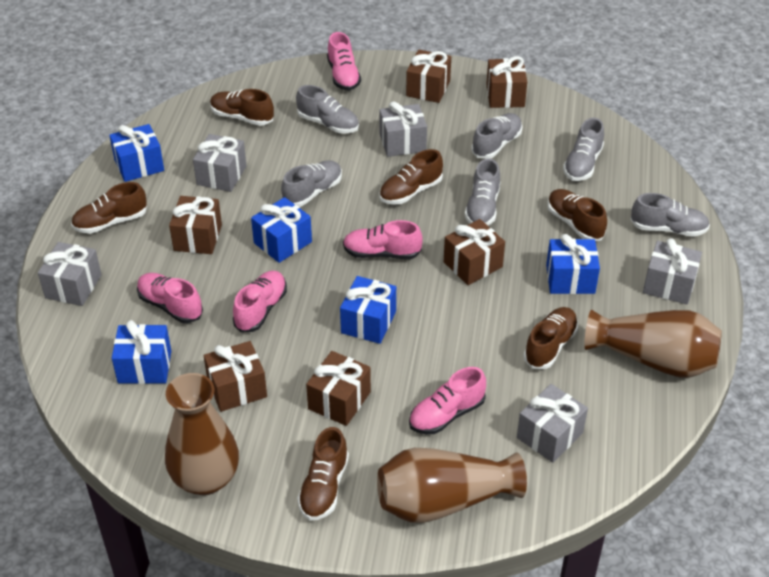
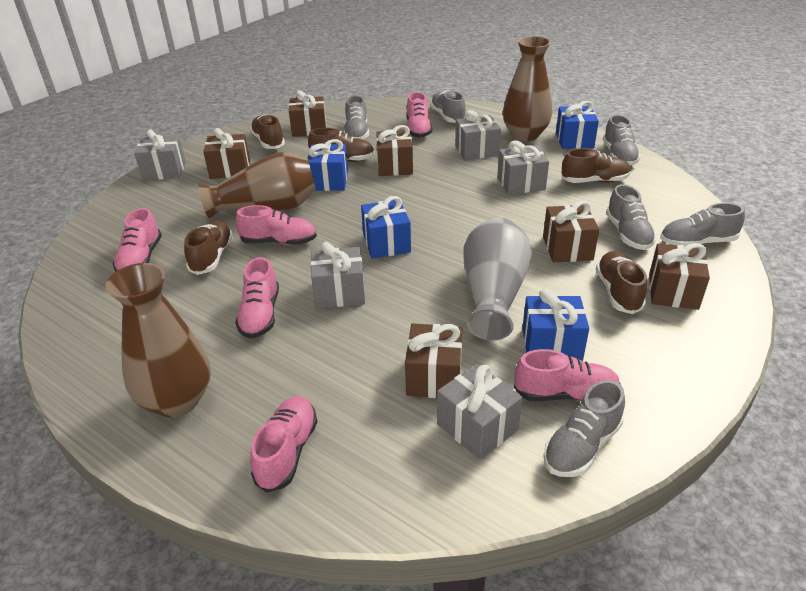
blue gift: [109,124,164,182] [112,320,171,384] [251,197,312,263] [340,276,396,344] [546,234,600,294] = 5 -> [308,139,348,191] [361,196,411,259] [522,289,589,361] [556,101,599,149] = 4
brown shoe: [71,182,147,234] [210,89,274,126] [297,427,349,520] [379,149,443,204] [524,307,578,369] [547,189,607,241] = 6 -> [184,220,233,275] [250,115,285,149] [308,128,375,162] [561,148,631,183] [596,251,647,314] = 5
grey vase: none = 0 -> [463,217,532,340] = 1
pink shoe: [137,273,203,323] [233,271,287,333] [327,32,361,91] [343,220,423,259] [409,367,486,434] = 5 -> [113,208,162,272] [235,257,279,339] [236,205,317,245] [250,396,317,493] [407,92,432,138] [514,349,621,401] = 6

